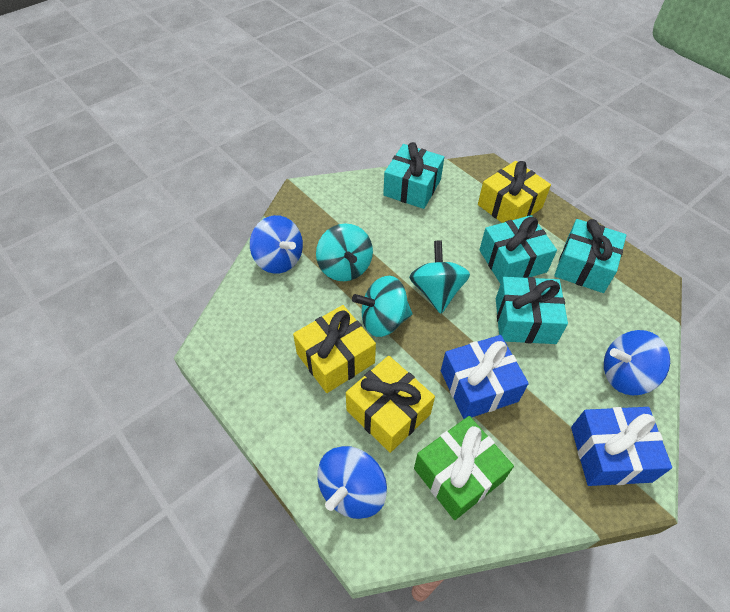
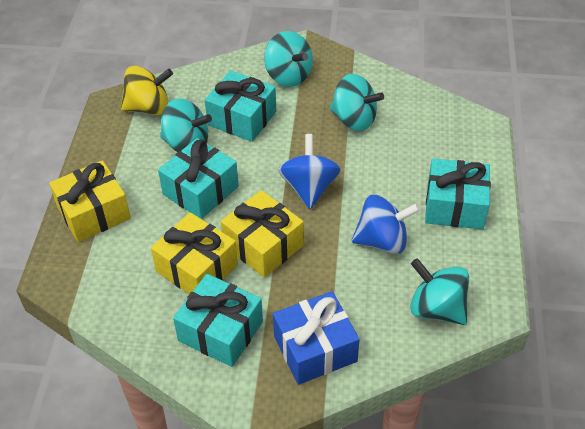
blue gift: [441,335,529,419] [571,407,672,486] = 2 -> [273,291,360,385] = 1
blue spinning top: [250,215,303,274] [317,446,387,519] [604,330,670,395] = 3 -> [278,134,341,209] [352,195,420,254] = 2
green gift: [414,416,514,520] = 1 -> none = 0
turquoise spinning top: [316,223,373,281] [352,276,412,337] [409,240,470,314] = 3 -> [160,99,212,152] [264,31,313,87] [329,74,384,131] [410,258,469,325] = 4
yellow spinning top: none = 0 -> [121,66,173,115] = 1

